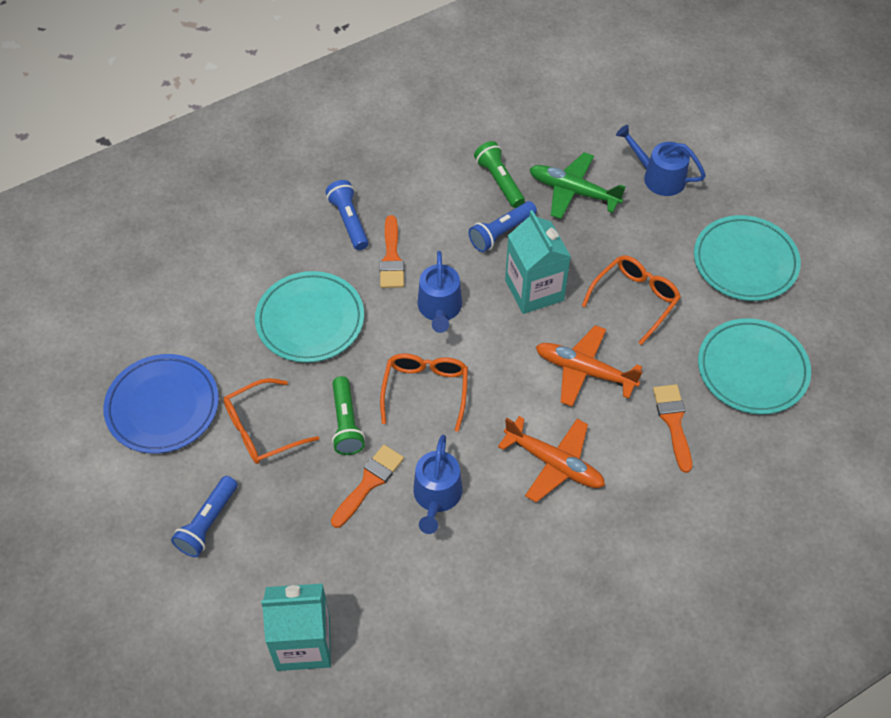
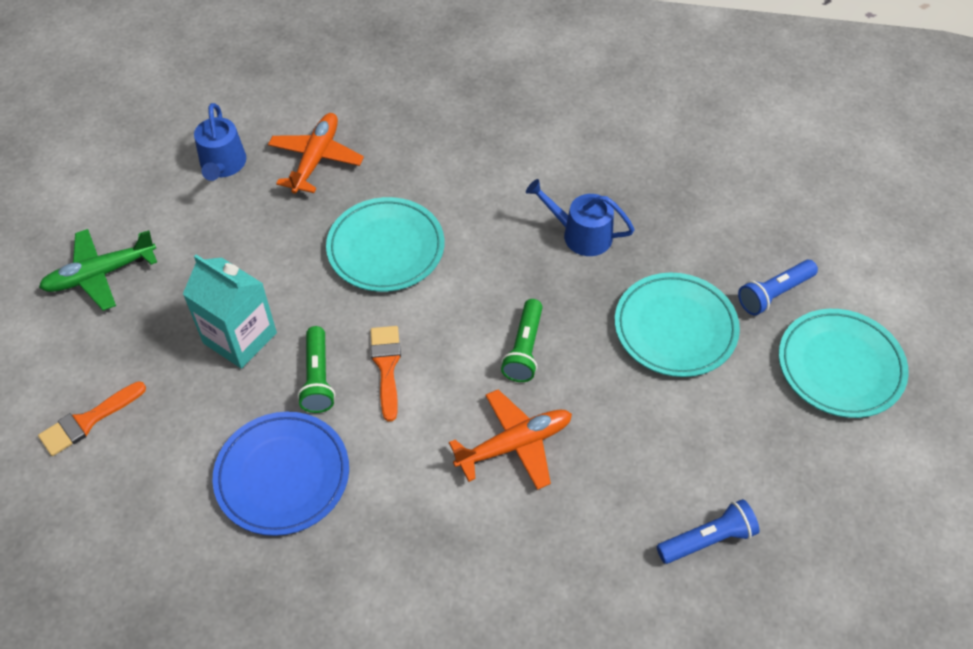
blue flashlight: [171,476,237,557] [325,180,369,250] [468,201,537,252] = 3 -> [657,499,759,564] [738,260,818,316] = 2
blue watering can: [413,435,462,534] [417,251,462,333] [616,125,706,196] = 3 -> [194,103,246,181] [526,179,635,256] = 2
orange brush: [331,445,404,528] [379,215,404,288] [653,384,692,473] = 3 -> [38,381,146,456] [370,326,401,422] = 2
orange glasses: [223,378,319,464] [380,353,468,432] [582,255,681,345] = 3 -> none = 0
turquoise carton: [261,583,331,671] [505,210,571,314] = 2 -> [183,255,277,369] = 1

